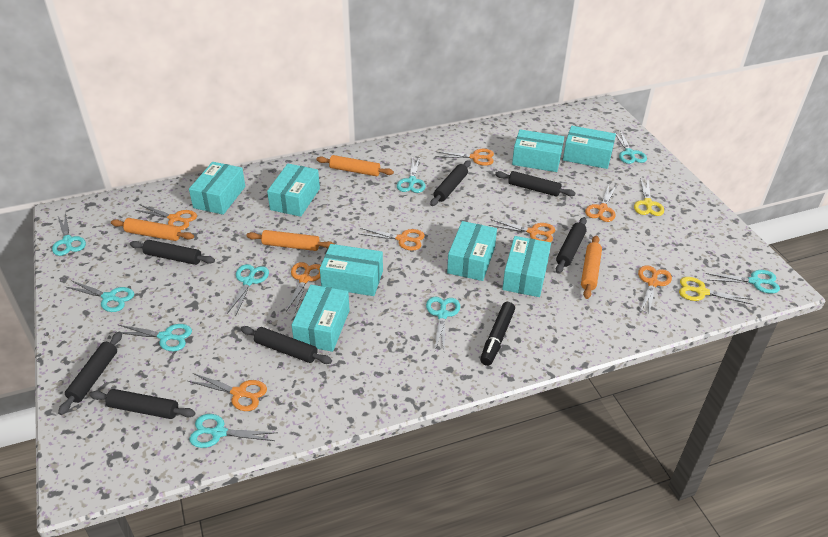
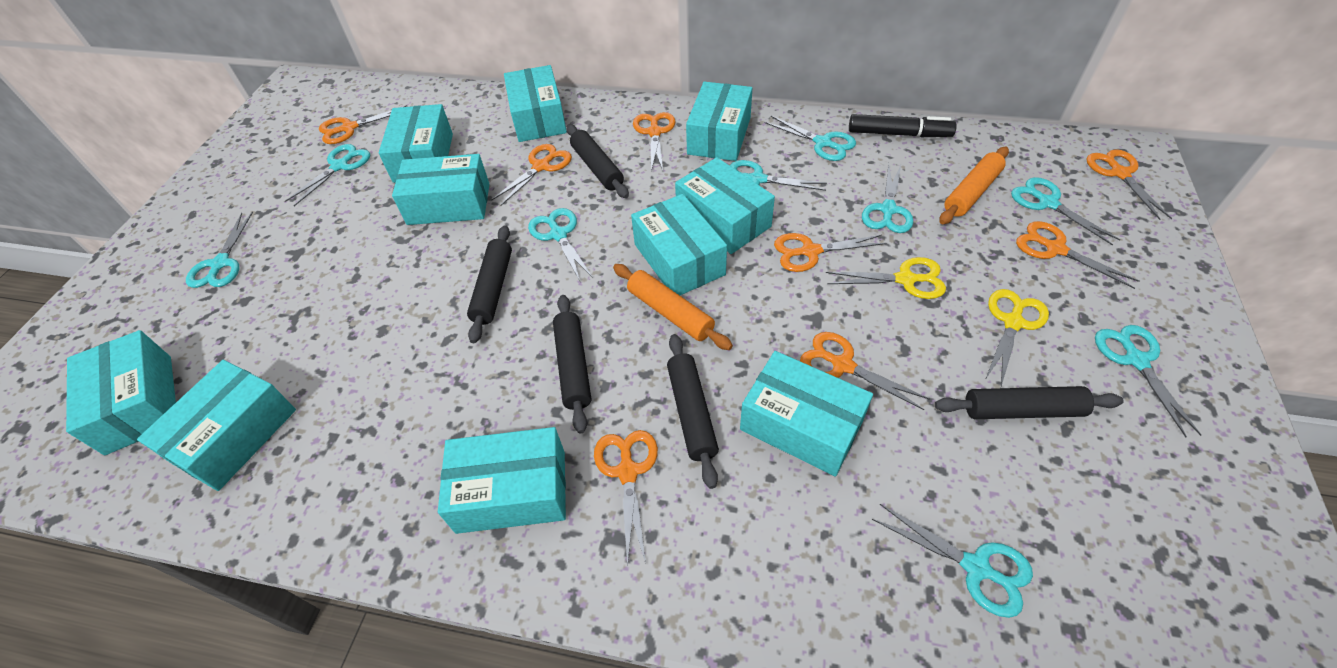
black rolling pin: [58,332,122,415] [90,389,195,419] [130,240,215,265] [241,326,332,364] [430,160,471,206] [495,171,576,196] [556,217,587,273] = 7 -> [467,225,512,343] [553,295,591,433] [566,124,629,198] [667,334,719,489] [935,386,1124,419] = 5
orange rolling pin: [111,218,194,241] [246,230,334,251] [316,155,394,176] [581,235,602,299] = 4 -> [613,264,733,350] [940,147,1009,224] = 2
turquoise box: [189,162,245,215] [267,164,320,217] [291,285,350,352] [320,244,383,296] [447,221,497,281] [502,236,551,297] [512,129,564,172] [563,126,616,169] = 8 -> [66,330,176,455] [137,360,296,491] [379,104,453,183] [392,154,489,225] [438,427,566,534] [504,65,567,142] [631,194,727,295] [675,157,775,254] [686,82,752,161] [740,351,873,476] = 10

